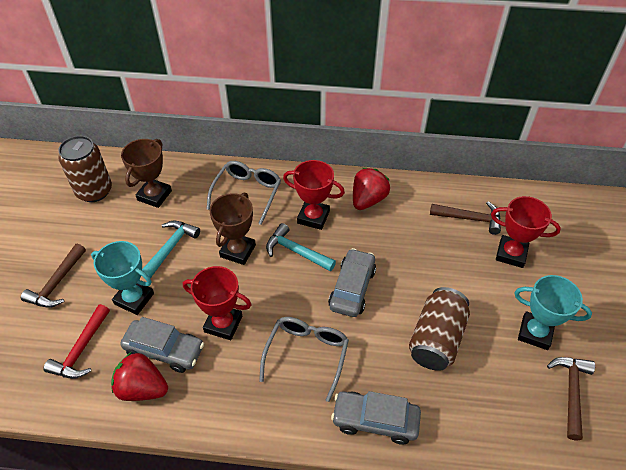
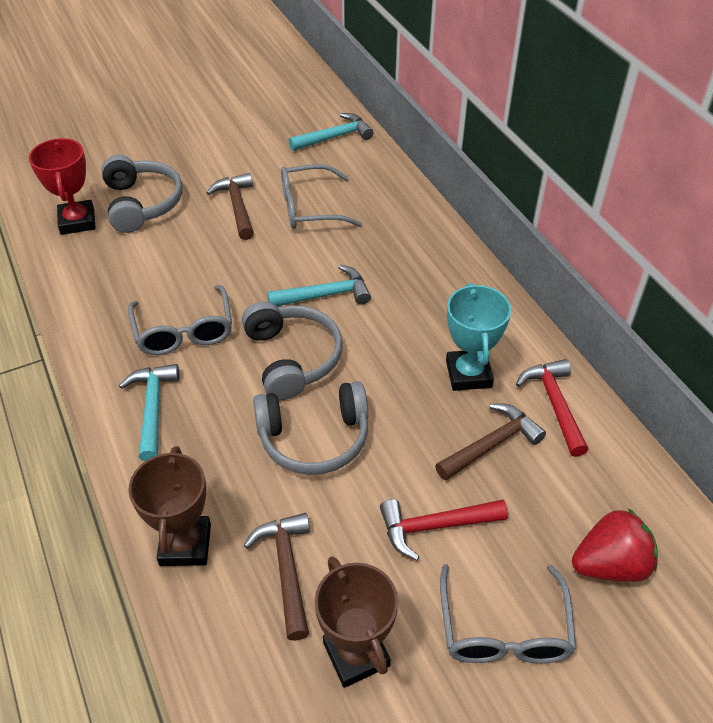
brown can: [59,136,112,202] [409,287,470,371] = 2 -> none = 0
grey car: [120,317,204,373] [328,248,376,317] [331,391,421,445] = 3 -> none = 0
grey glasses: [207,161,281,225] [259,317,349,402] = 2 -> [128,285,232,355] [281,164,362,229] [440,564,576,664] = 3
grey headphones: none = 0 -> [102,155,183,233] [242,301,343,400] [253,381,368,475] = 3
red hammer: [44,304,110,379] = 1 -> [380,499,508,561] [516,359,589,457] = 2
red strawberry: [111,352,168,401] [353,168,390,210] = 2 -> [572,508,658,582] = 1
red trophy: [183,266,251,340] [283,160,345,230] [491,196,561,268] = 3 -> [29,138,96,235] = 1
turquoise hammer: [142,221,200,279] [266,223,336,271] = 2 -> [119,364,179,461] [267,265,371,306] [289,113,373,151] = 3
turquoise trophy: [91,241,154,315] [514,275,592,350] = 2 -> [446,283,511,391] = 1

